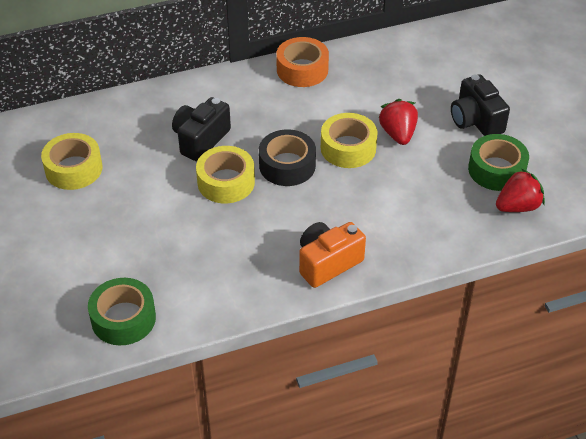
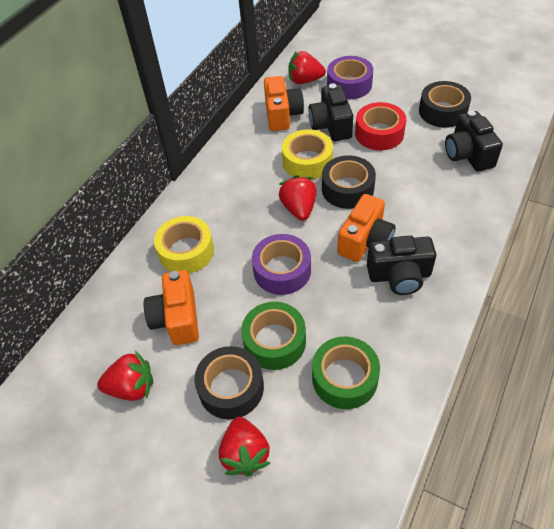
black camera: [172,97,231,161] [451,74,510,136] = 2 -> [309,83,353,141] [367,235,436,295] [445,111,503,172] = 3
black tape: [259,130,316,186] = 1 -> [194,346,264,419] [322,155,376,209] [419,81,471,128] = 3
orange camera: [299,222,366,288] = 1 -> [144,270,199,345] [264,76,304,131] [337,194,396,262] = 3
orange tape: [276,37,329,87] = 1 -> none = 0
purple tape: none = 0 -> [252,234,311,295] [327,56,373,99] = 2
red strawberry: [378,99,418,145] [496,168,545,212] = 2 -> [97,351,153,401] [219,417,270,477] [279,175,317,221] [288,51,326,84] = 4
red tape: none = 0 -> [355,102,406,150] = 1
yellow tape: [41,133,102,190] [196,146,255,203] [321,113,378,168] = 3 -> [154,216,214,274] [282,129,333,180] = 2

